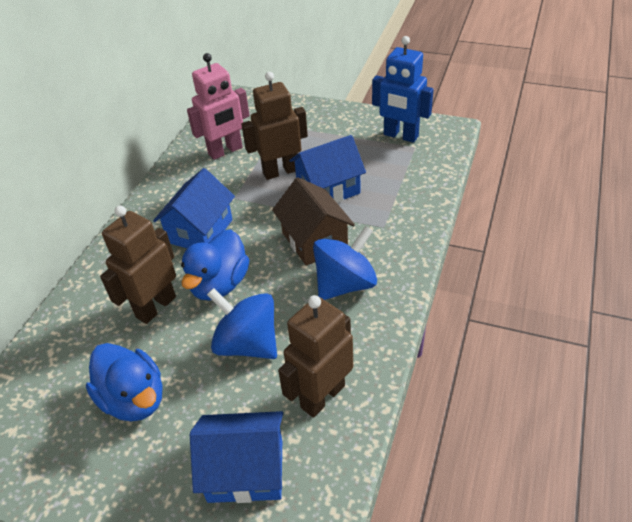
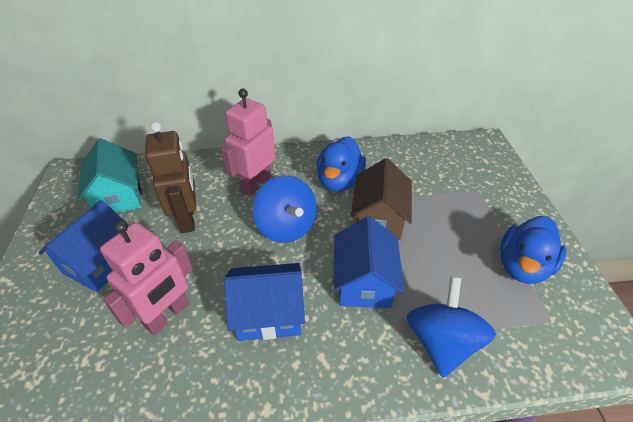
blue robot: [372,36,434,143] = 1 -> none = 0
brown robot: [100,205,176,324] [241,72,308,180] [278,295,353,418] = 3 -> [145,122,196,233] = 1
pink robot: [187,53,250,160] = 1 -> [100,220,193,335] [221,89,276,196] = 2
turquoise house: none = 0 -> [77,138,141,213] = 1

